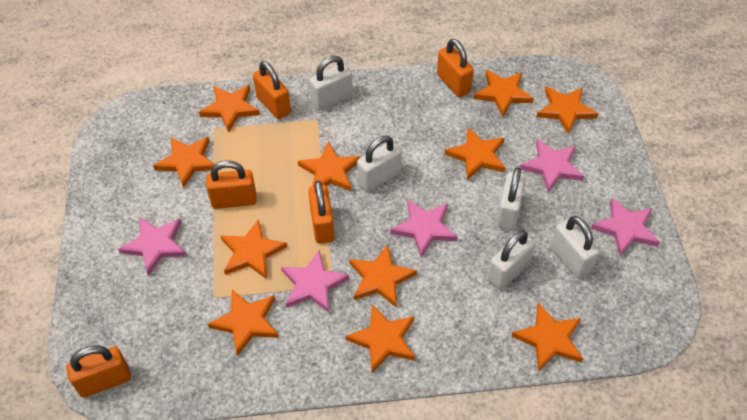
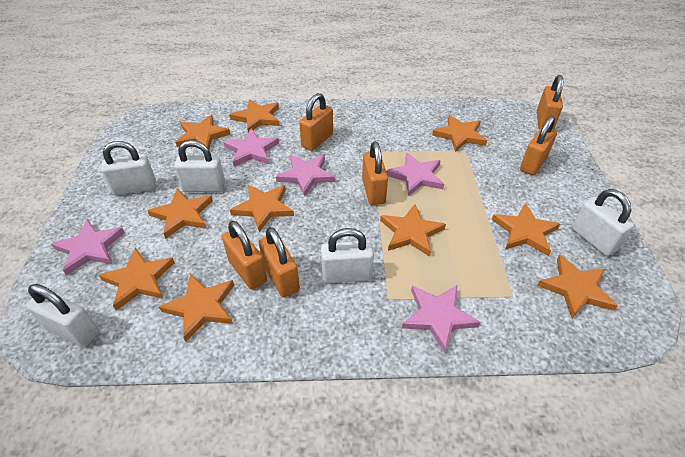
orange padlock: [66,345,131,398] [206,161,257,209] [253,61,291,119] [308,181,335,244] [437,39,474,97] = 5 -> [222,221,267,289] [259,227,300,297] [299,93,333,151] [362,142,388,205] [520,116,557,175] [537,75,563,130] = 6
orange star: [153,137,215,188] [199,85,260,132] [208,290,279,357] [221,219,287,279] [298,142,361,191] [345,304,415,373] [349,245,417,308] [445,127,505,180] [473,70,534,117] [511,303,583,372] [536,87,598,134] = 11 -> [99,248,175,310] [147,189,213,239] [159,274,234,342] [175,115,230,149] [229,99,279,132] [230,185,294,232] [380,204,446,257] [432,115,487,152] [492,203,560,256] [537,255,618,318] = 10

